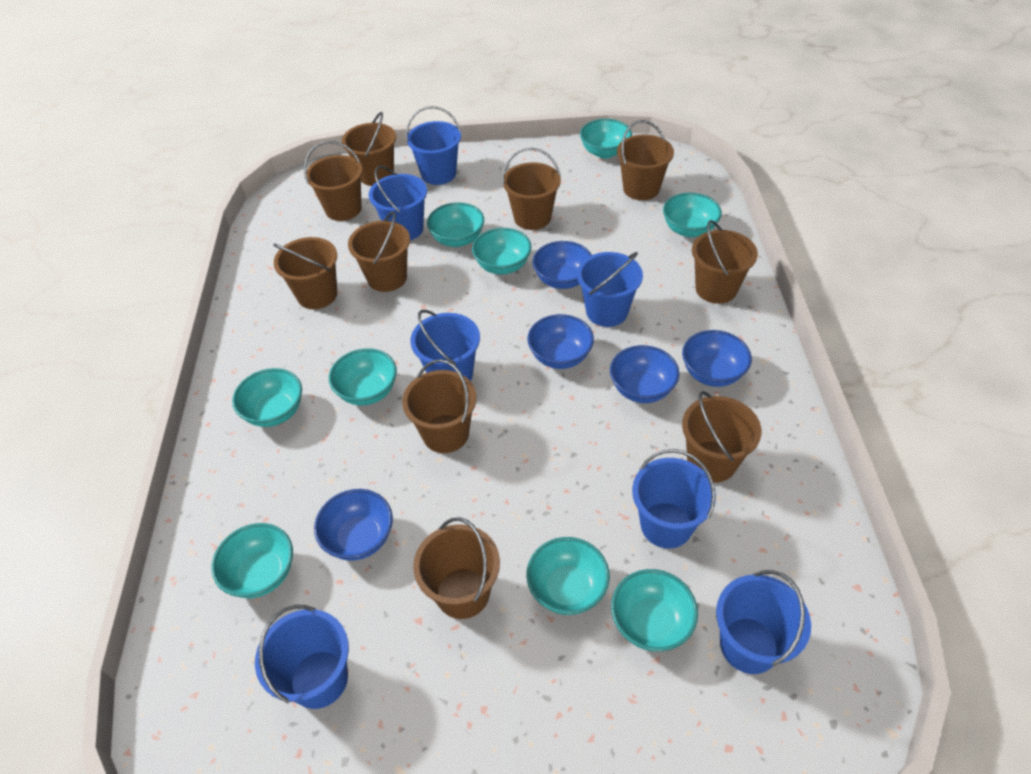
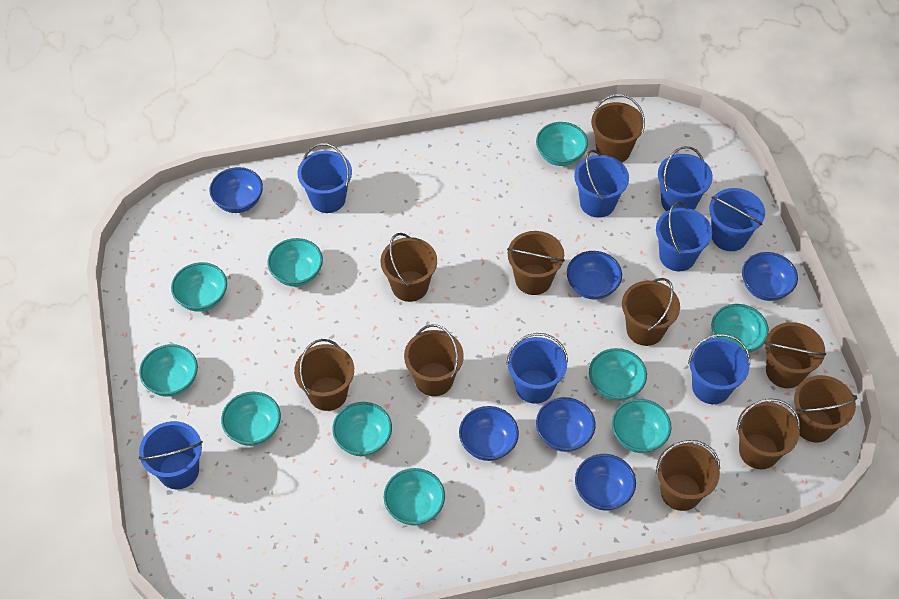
blue bowl: [314,489,393,561] [527,314,594,369] [533,241,592,289] [610,345,680,403] [682,330,752,387] = 5 -> [209,167,263,213] [459,406,519,461] [536,397,596,452] [567,251,622,300] [575,454,636,510] [742,252,798,301] = 6
blue bucket: [255,605,349,709] [369,166,427,240] [405,106,461,185] [410,310,480,381] [577,252,643,327] [632,449,716,549] [716,570,811,674] = 7 -> [139,421,203,489] [298,143,352,213] [506,333,568,404] [574,150,629,218] [656,202,712,271] [658,146,713,211] [688,334,750,404] [709,188,765,251] = 8
turquoise bowl: [211,523,293,598] [232,368,302,427] [329,348,397,406] [427,202,484,247] [472,228,531,274] [526,537,610,615] [580,119,632,159] [611,569,698,652] [663,193,722,237] = 9 -> [139,344,198,397] [171,262,227,312] [221,392,281,446] [267,238,323,287] [332,402,392,456] [384,468,445,525] [536,122,588,166] [589,348,647,401] [612,399,672,453] [711,304,769,353] = 10

